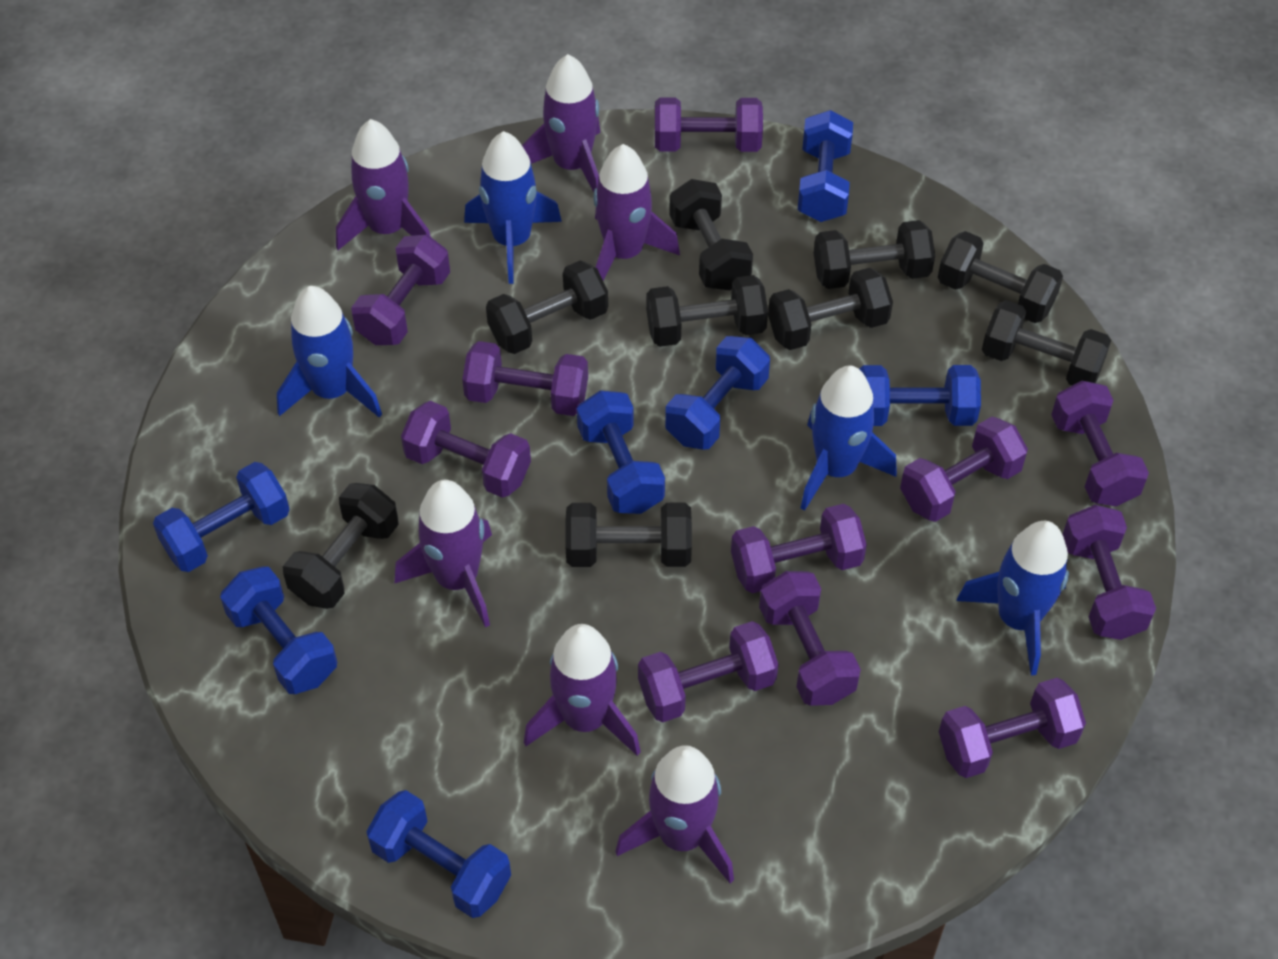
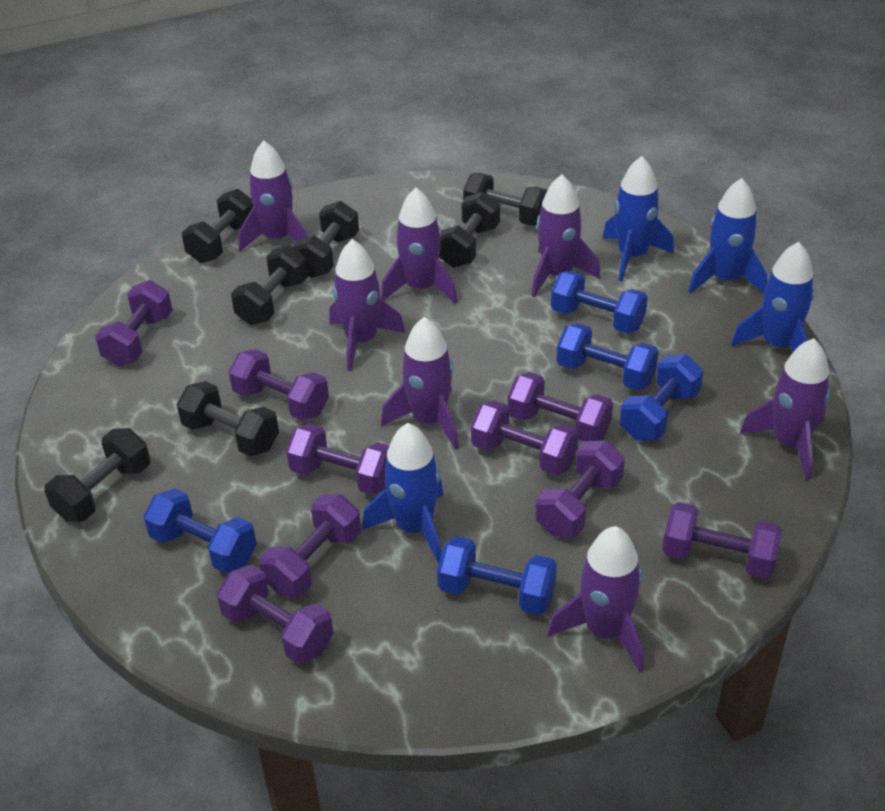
black dumbbell: [283,483,399,609] [486,260,608,354] [565,503,692,567] [646,275,768,347] [669,179,753,290] [768,268,893,350] [814,220,935,289] [938,231,1063,323] [982,300,1111,386] = 9 -> [44,428,150,522] [177,381,279,457] [182,189,253,263] [231,245,308,325] [293,201,359,278] [439,192,500,268] [463,173,547,226] = 7
blue dumbbell: [153,462,290,572] [220,566,337,694] [366,790,511,918] [577,390,665,514] [665,336,770,450] [798,110,853,222] [859,365,981,426] = 7 -> [143,488,257,574] [437,536,557,615] [551,271,648,334] [557,323,659,390] [620,354,703,441] = 5
purple dumbbell: [351,234,450,345] [401,401,531,498] [462,341,588,416] [638,621,779,722] [655,98,763,152] [731,504,867,594] [759,571,861,706] [900,417,1028,522] [939,678,1086,778] [1051,381,1149,506] [1062,505,1156,640] = 11 -> [95,280,172,366] [217,565,333,664] [229,349,329,421] [259,494,361,597] [286,423,389,495] [471,400,578,475] [508,372,613,441] [535,441,625,537] [662,502,782,579] = 9
purple rocket: [336,119,431,250] [395,480,492,628] [522,54,600,192] [524,624,641,756] [593,144,680,280] [615,745,734,883] = 6 -> [238,140,308,251] [329,239,405,371] [381,188,457,304] [381,317,459,450] [531,174,601,297] [548,526,643,672] [740,338,831,480] = 7

